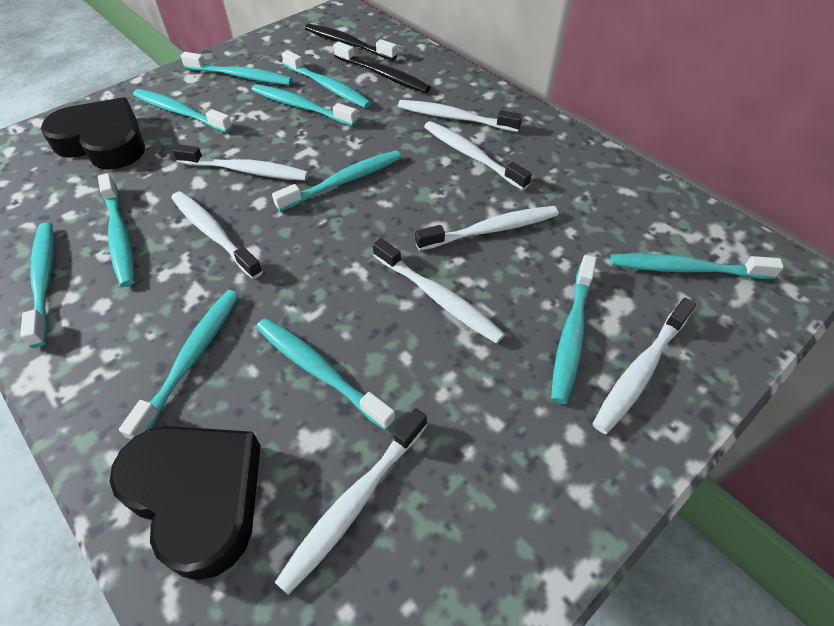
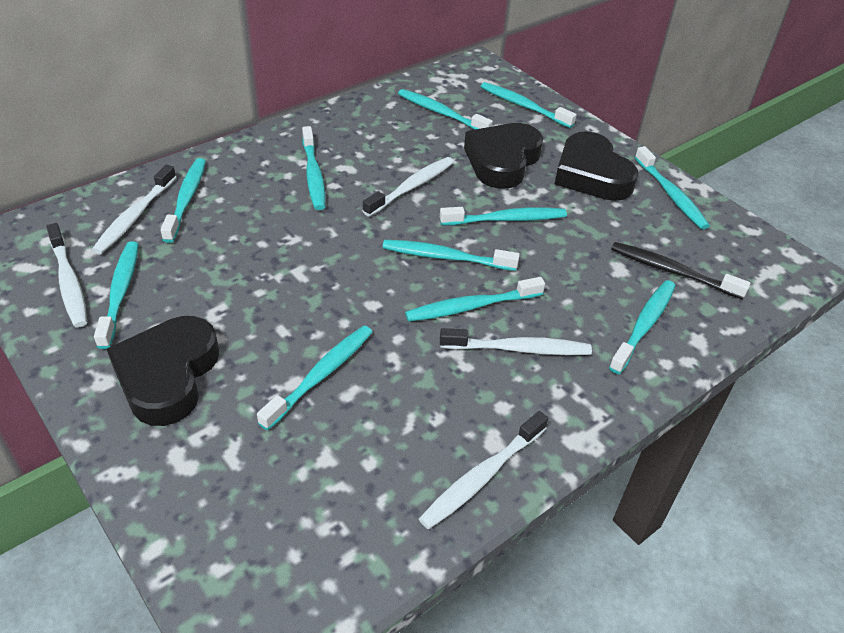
black heart: [41,97,145,170] [110,426,261,580] = 2 -> [107,316,219,426] [464,123,543,189] [555,131,638,201] = 3
black toothbrush: [305,24,397,60] [333,41,431,93] = 2 -> [611,242,750,299] = 1
white toothbrush: [171,191,263,279] [172,144,309,181] [275,408,427,595] [373,238,505,344] [398,100,522,132] [415,206,559,251] [424,121,532,190] [593,298,696,434] = 8 -> [46,223,87,327] [92,164,176,254] [363,157,454,217] [419,411,548,529] [440,328,592,355] = 5

